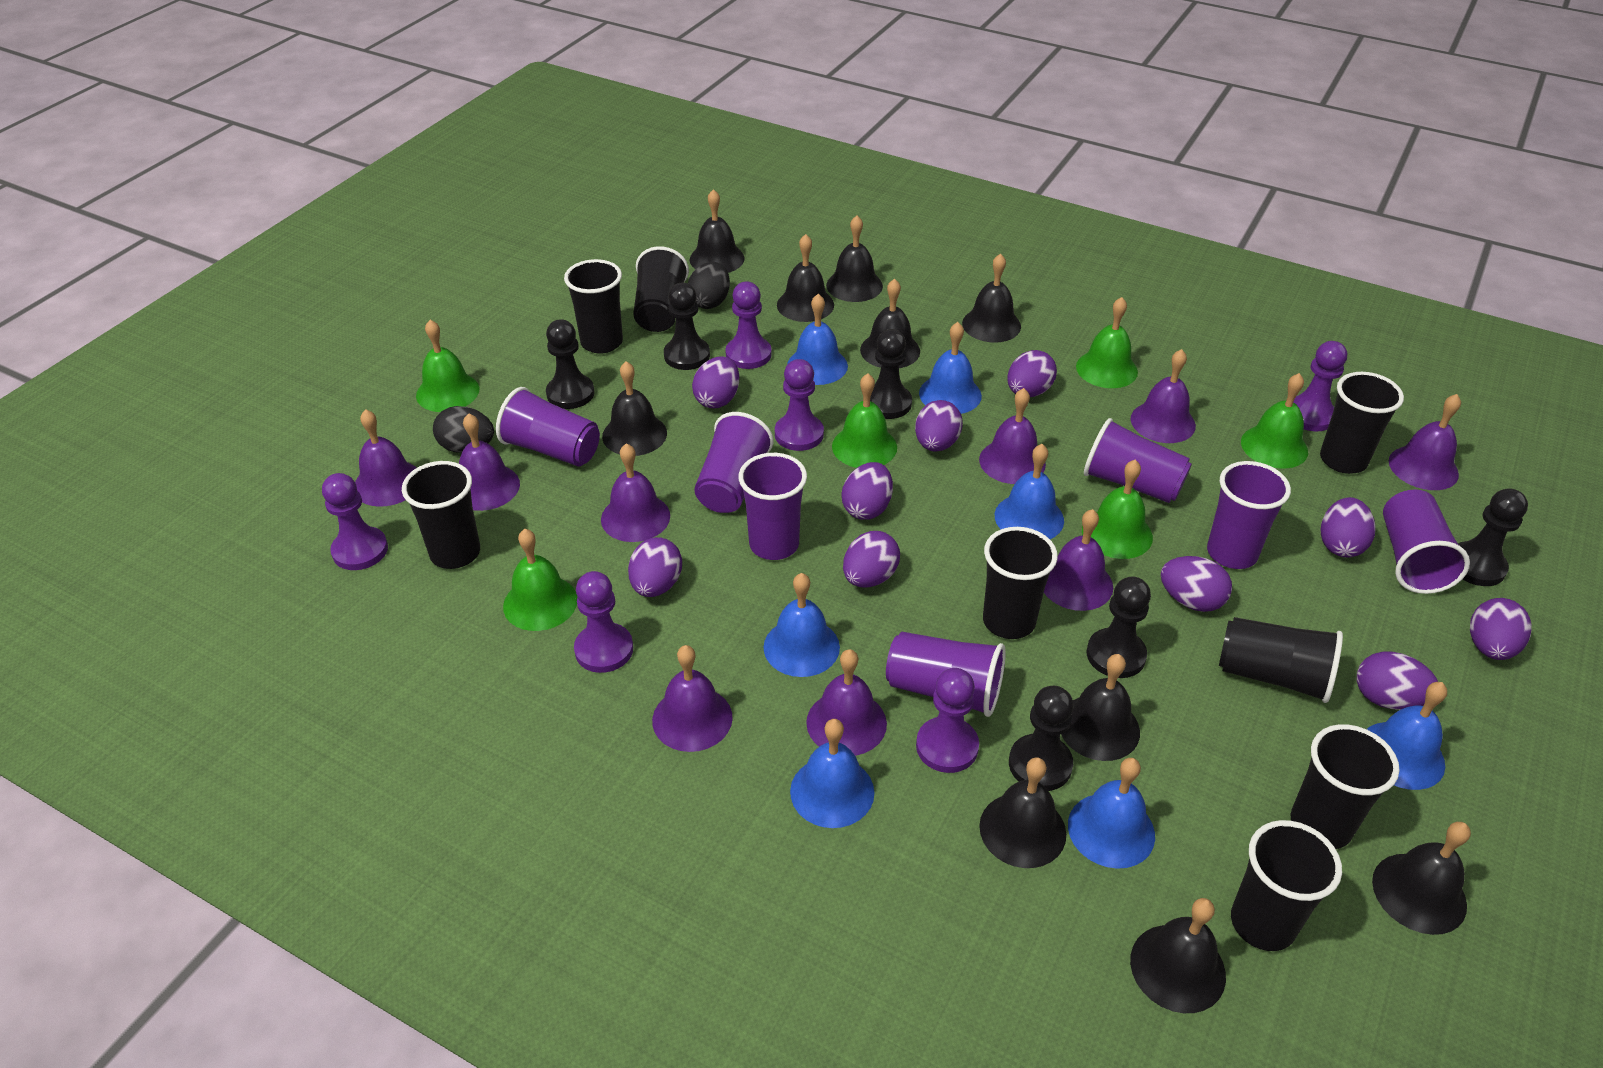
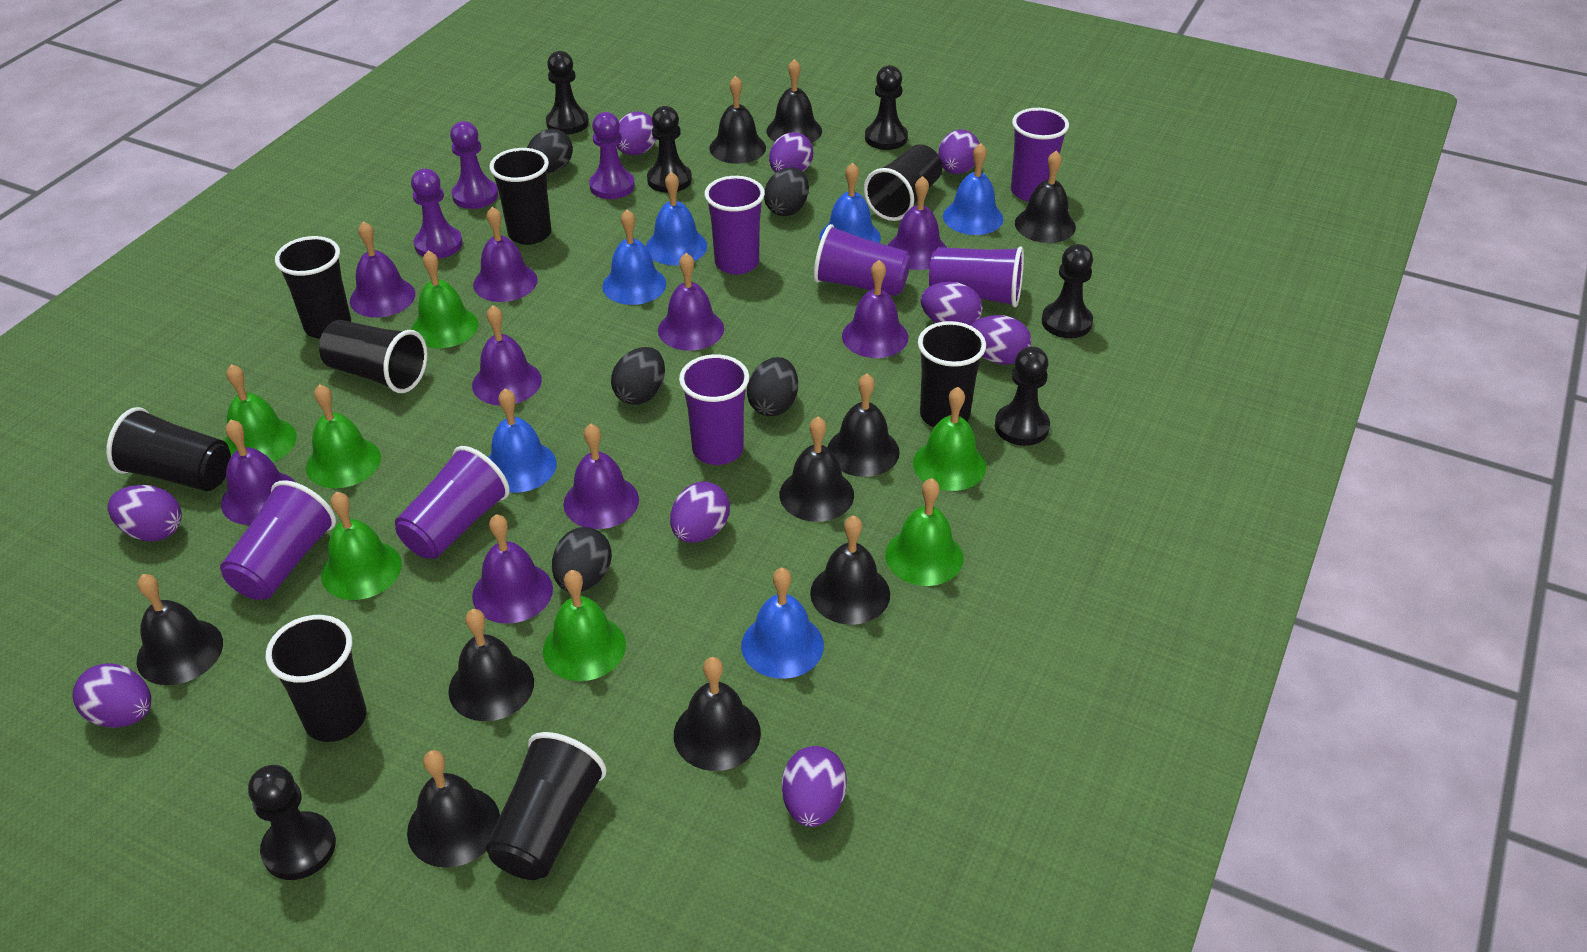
black egg: [433,406,494,453] [688,262,730,309] = 2 -> [527,128,573,173] [552,527,612,592] [611,347,665,405] [747,357,798,416] [764,167,809,216] = 5
blue bell: [764,573,840,677] [787,294,848,385] [790,719,874,828] [919,322,982,414] [995,444,1064,539] [1068,758,1155,869] [1367,682,1447,790] = 7 -> [488,389,557,493] [602,209,666,305] [646,172,707,265] [741,568,824,679] [820,162,881,243] [943,143,1003,235] = 6
green bell: [416,320,479,412] [503,529,577,631] [832,373,897,468] [1076,297,1138,388] [1082,460,1153,559] [1241,373,1308,469] = 6 -> [224,364,297,462] [306,384,381,488] [321,492,402,600] [411,250,478,348] [543,570,626,681] [885,478,963,586] [913,387,986,491] = 7
purple egg: [628,537,682,597] [692,356,739,408] [842,462,893,520] [843,531,900,588] [915,400,963,452] [1007,350,1057,397] [1161,556,1232,612] [1321,497,1375,558] [1356,652,1438,710] [1470,598,1532,660] = 10 -> [72,663,151,728] [108,485,182,541] [616,111,656,155] [670,481,730,543] [769,132,813,172] [782,746,847,827] [920,282,983,325] [938,129,980,174] [970,315,1031,365] = 9
purple pawn: [322,473,388,570] [574,571,633,673] [725,281,772,369] [775,359,824,451] [916,668,979,773] [1293,341,1347,431] = 6 -> [411,169,463,259] [450,121,498,209] [589,112,635,199] = 3

